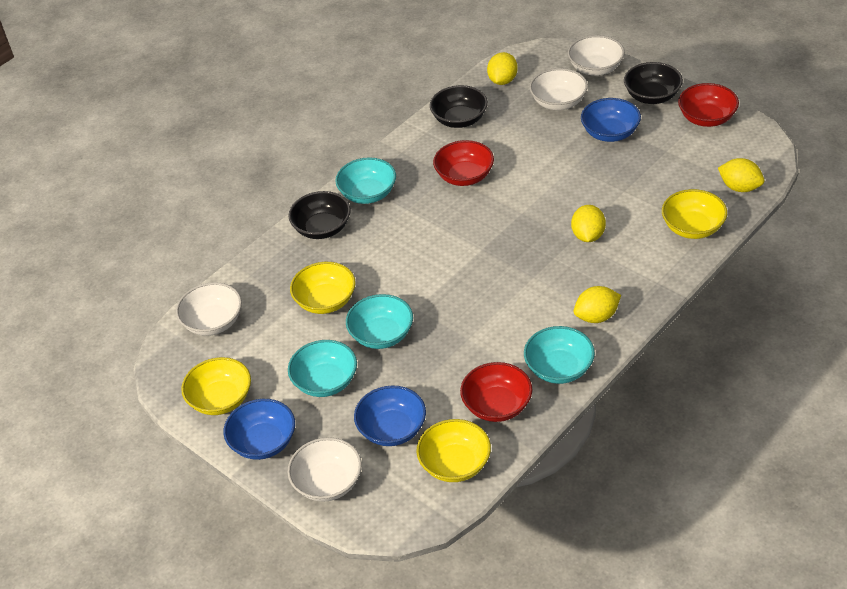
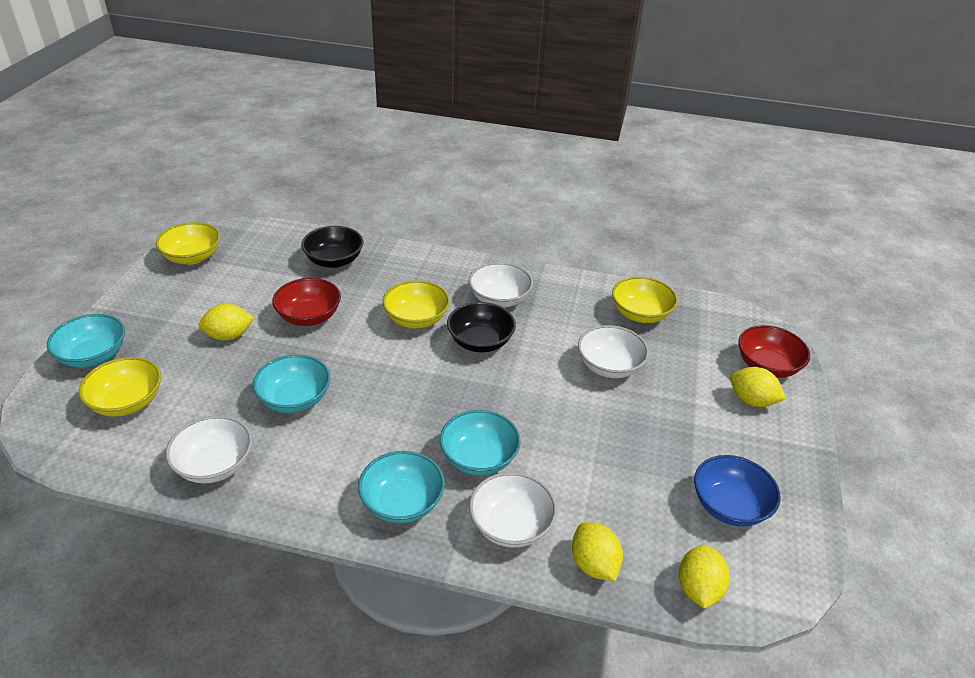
black bowl: [288,191,351,239] [430,85,488,128] [624,62,683,104] = 3 -> [301,226,364,268] [447,302,516,352] = 2
blue bowl: [224,399,295,460] [354,385,426,446] [581,98,641,142] = 3 -> [694,455,781,527] = 1
red bowl: [433,140,494,186] [460,362,532,422] [678,83,739,127] = 3 -> [272,278,341,326] [738,325,810,378] = 2

